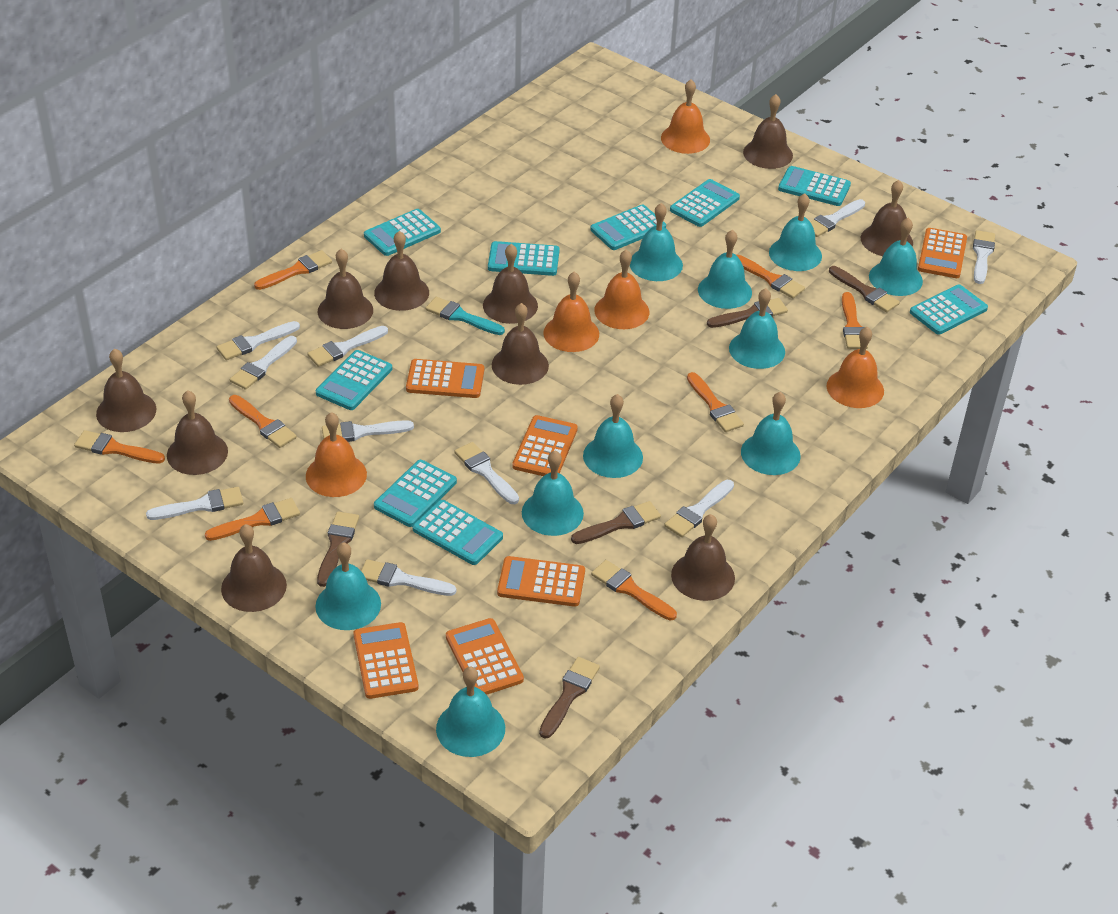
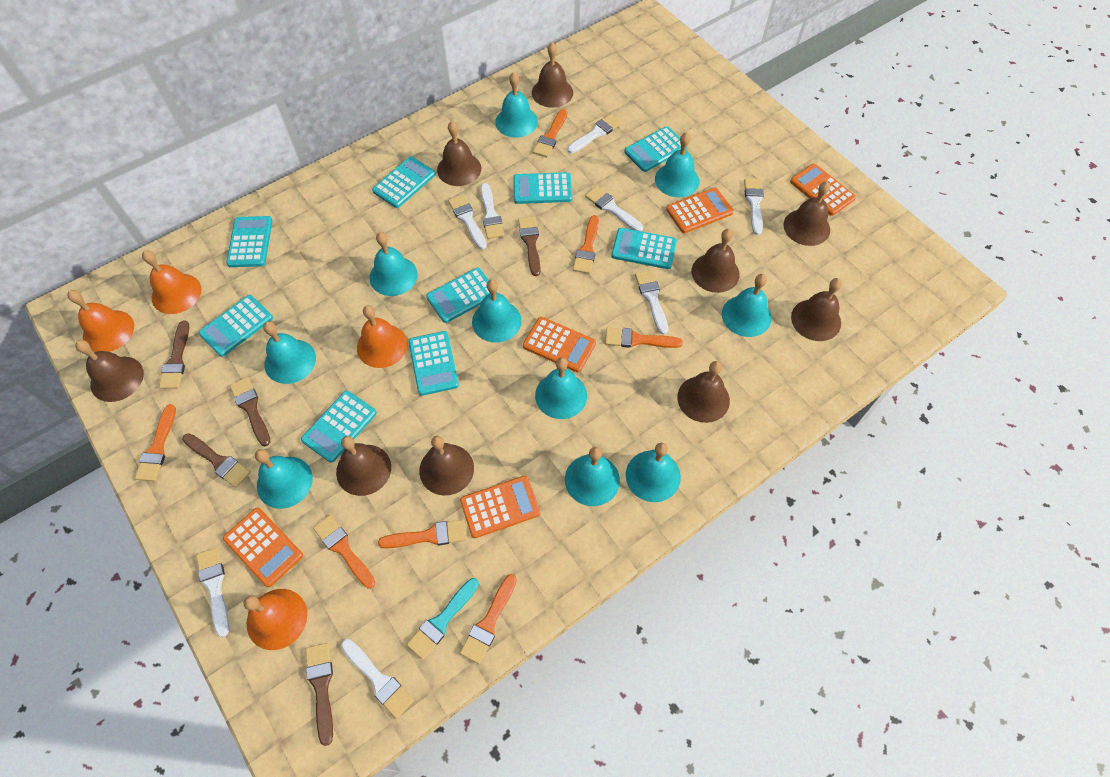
brown bell: [96,348,156,432] [167,390,228,475] [221,524,287,612] [318,249,373,329] [374,231,429,311] [483,244,538,324] [492,303,549,385] [671,514,735,601] [743,94,793,169] [861,180,913,256] = 10 -> [75,340,144,402] [336,436,391,496] [419,436,474,496] [437,121,481,186] [532,42,573,108] [677,361,730,423] [692,229,740,293] [784,181,830,246] [791,278,842,341] = 9
orange bell: [306,412,367,497] [544,272,599,352] [594,250,649,329] [661,79,710,154] [827,327,884,408] = 5 -> [67,290,134,352] [142,251,201,314] [243,589,308,650] [357,305,408,368] = 4
orange brush: [74,430,165,464] [205,498,300,541] [229,395,297,448] [254,250,332,290] [591,560,677,620] [687,372,744,432] [736,255,805,299] [842,292,868,349] = 8 -> [135,404,176,481] [313,515,375,589] [378,519,467,548] [460,574,517,664] [533,109,567,157] [573,215,599,274] [605,327,683,348] = 7
orange calculator: [353,622,418,699] [406,359,484,398] [446,618,524,695] [497,556,585,607] [512,415,578,476] [918,228,967,278] = 6 -> [223,507,303,587] [460,476,540,538] [523,317,596,372] [666,188,734,233] [790,164,856,216] = 5
white brush: [146,487,243,520] [217,321,300,360] [230,336,297,390] [307,326,388,367] [322,420,414,442] [361,559,456,596] [454,442,519,504] [664,480,734,537] [810,199,865,237] [973,230,995,284] = 10 -> [196,547,229,637] [341,639,414,719] [448,194,487,249] [481,183,504,239] [568,114,622,154] [585,186,643,231] [635,270,668,335] [744,178,764,235] = 8

